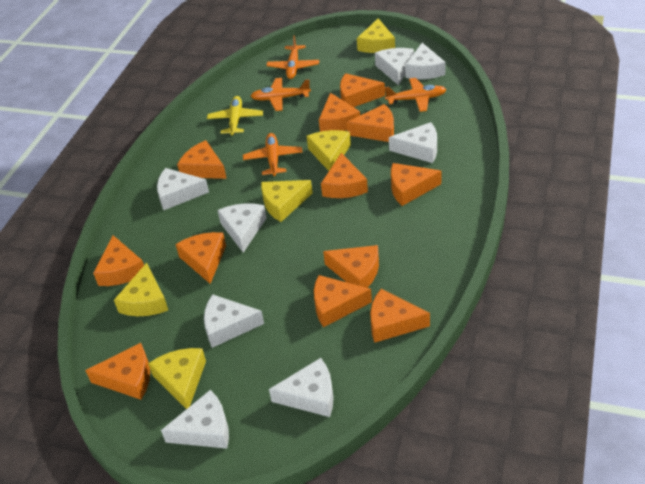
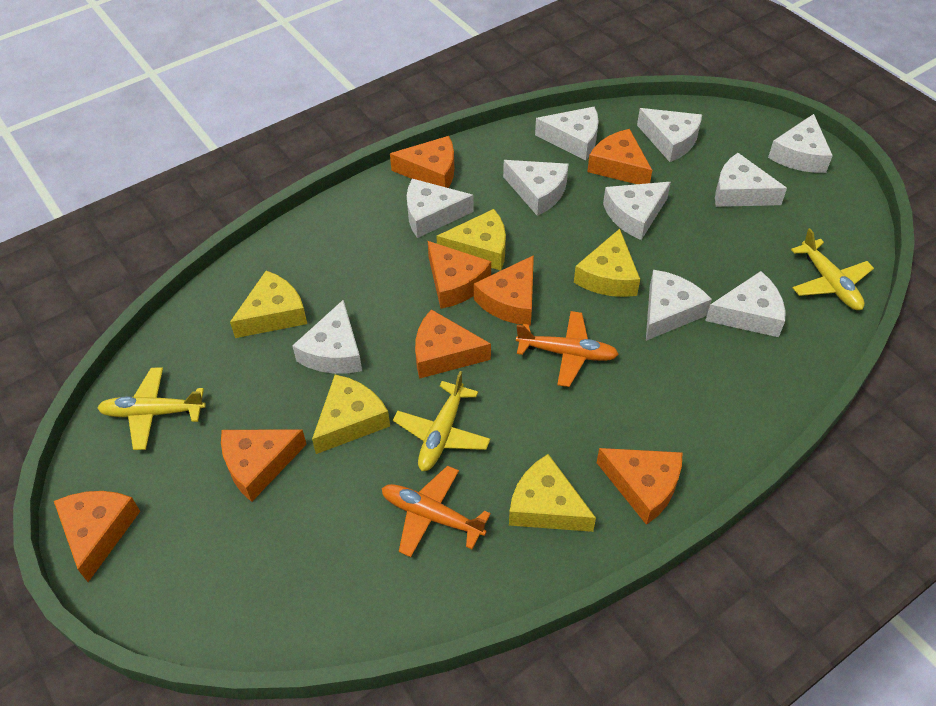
orange cheese: [85,343,150,400] [93,235,144,286] [175,232,226,284] [177,140,227,179] [314,275,372,327] [319,93,360,132] [321,153,368,198] [323,245,379,288] [340,73,385,107] [347,104,394,142] [370,289,430,343] [391,163,442,206] = 12 -> [54,491,140,582] [221,429,307,502] [390,136,454,188] [415,309,491,379] [428,241,491,309] [474,255,534,326] [587,129,652,184] [597,448,682,525] = 8
orange plane: [243,133,302,176] [251,78,311,111] [266,35,319,79] [385,78,447,112] = 4 -> [381,466,491,557] [516,311,619,387] = 2
white cheese: [157,168,209,210] [161,390,229,449] [204,294,264,348] [217,203,267,253] [269,358,334,417] [375,48,414,85] [389,122,437,163] [405,43,446,79] = 8 -> [292,300,362,374] [407,179,474,238] [503,160,569,216] [535,107,599,161] [603,182,671,240] [637,108,702,162] [646,270,712,341] [705,271,785,337] [715,153,787,207] [768,114,833,173] = 10
yellow plane: [207,96,263,136] = 1 -> [97,367,206,450] [393,371,491,471] [791,228,874,310] = 3

